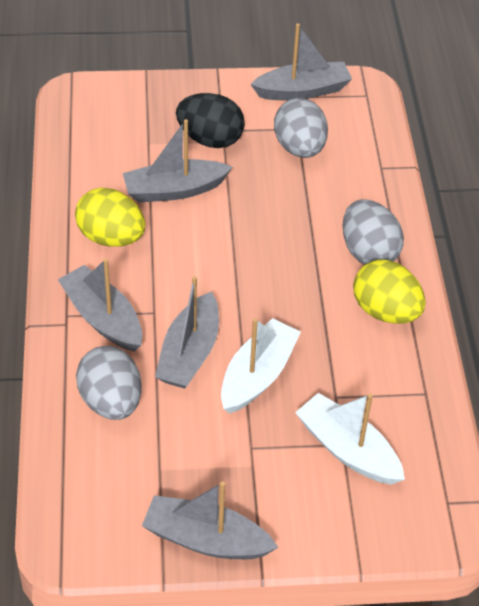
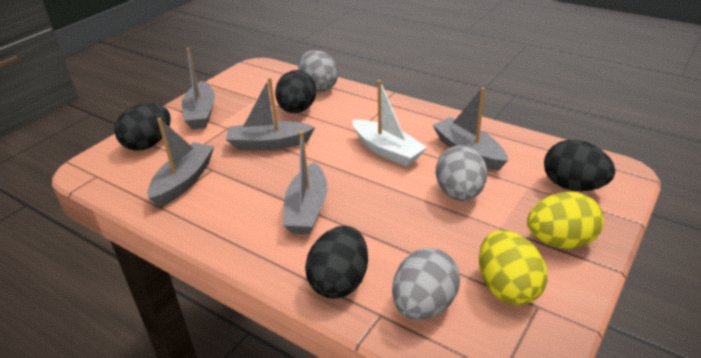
black egg: [176,93,245,148] = 1 -> [114,103,171,151] [275,70,316,113] [305,226,368,299] [544,140,615,191] = 4
white boat: [221,318,301,414] [295,393,405,485] = 2 -> [352,80,427,167] = 1

